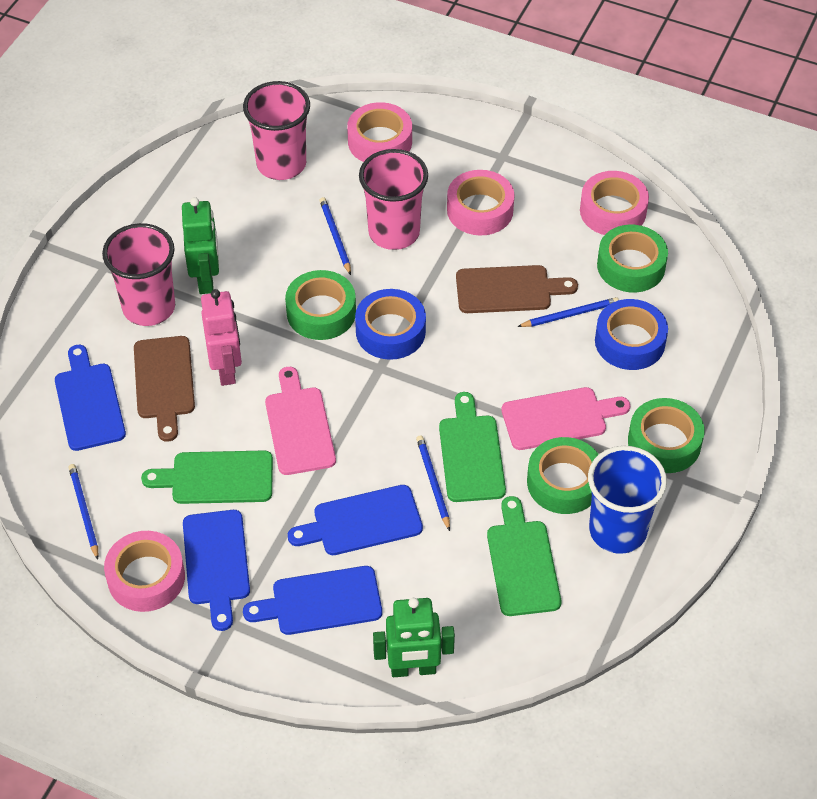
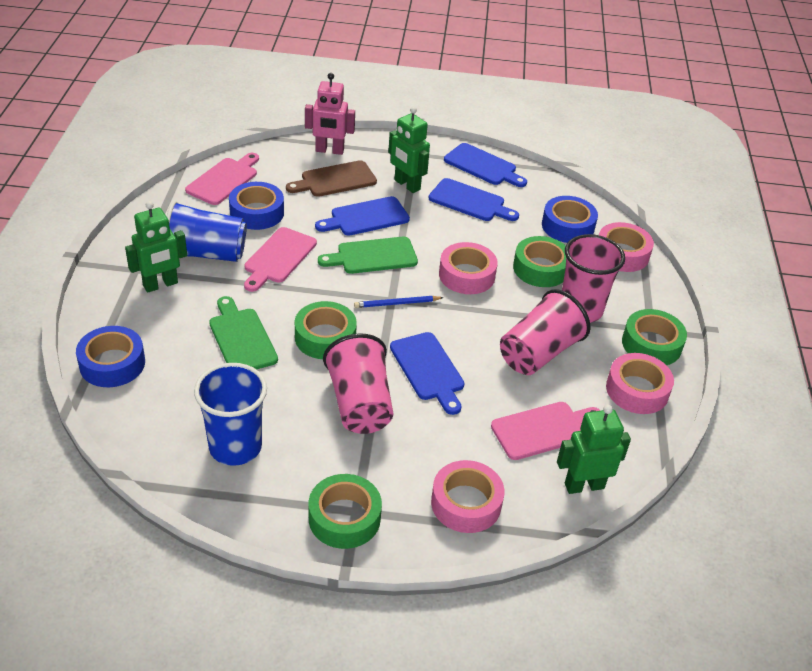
blue cup: [588,446,667,554] = 1 -> [167,201,247,262] [194,363,267,466] = 2
blue pencil: [68,464,98,560] [319,197,351,275] [416,435,450,531] [517,297,619,327] = 4 -> [354,296,444,308] = 1
blue tape: [355,289,426,360] [595,299,668,370] = 2 -> [76,326,145,387] [229,182,284,230] [542,196,598,243] = 3
brown cutting board: [134,336,195,442] [456,265,578,313] = 2 -> [286,160,377,197] = 1
green cutting board: [141,450,273,504] [439,392,506,502] [487,496,561,616] = 3 -> [209,296,278,370] [318,237,418,274] = 2
green robot: [182,197,219,294] [373,598,455,677] = 2 -> [125,201,187,293] [388,106,430,193] [557,405,631,494] = 3
pink cutting board: [265,367,336,475] [501,387,630,450] = 2 -> [185,153,259,205] [244,227,317,292] [491,402,601,460] = 3

